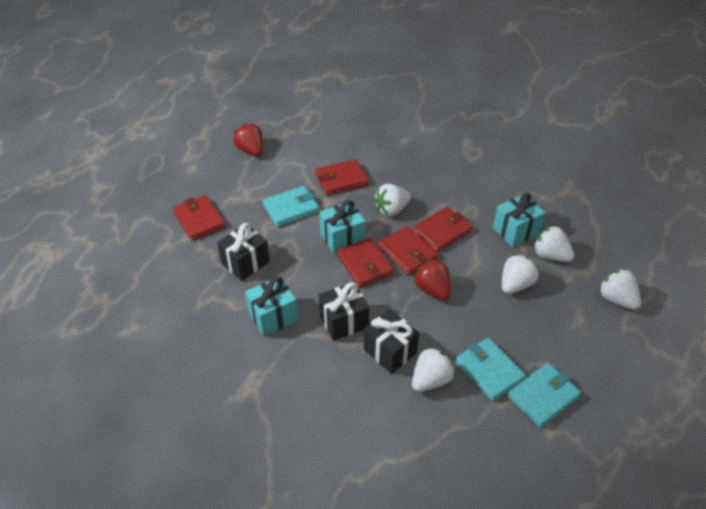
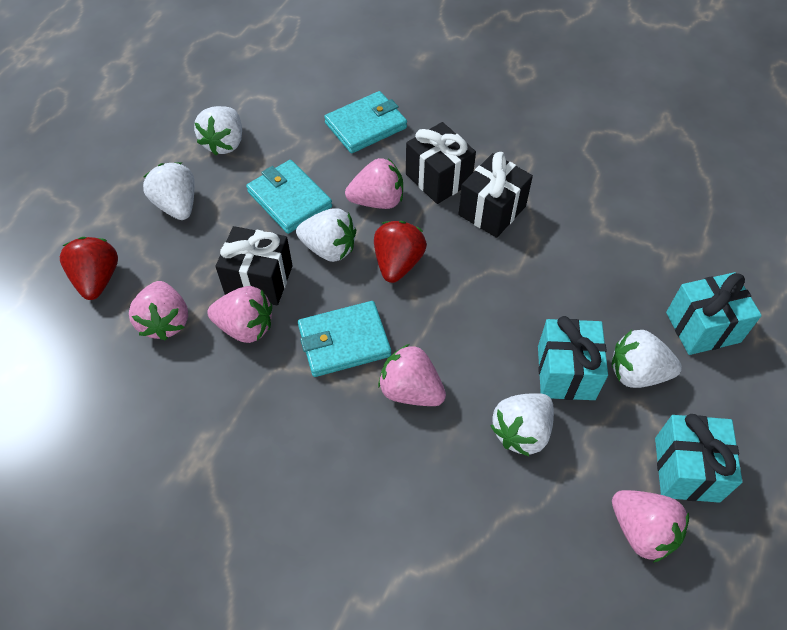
pink strawberry: none = 0 -> [129,281,188,340] [207,286,272,343] [345,158,403,209] [378,344,446,406] [612,490,689,563] = 5
red wallet: [173,195,225,241] [315,159,369,195] [337,238,394,288] [378,226,438,276] [413,207,473,253] = 5 -> none = 0

